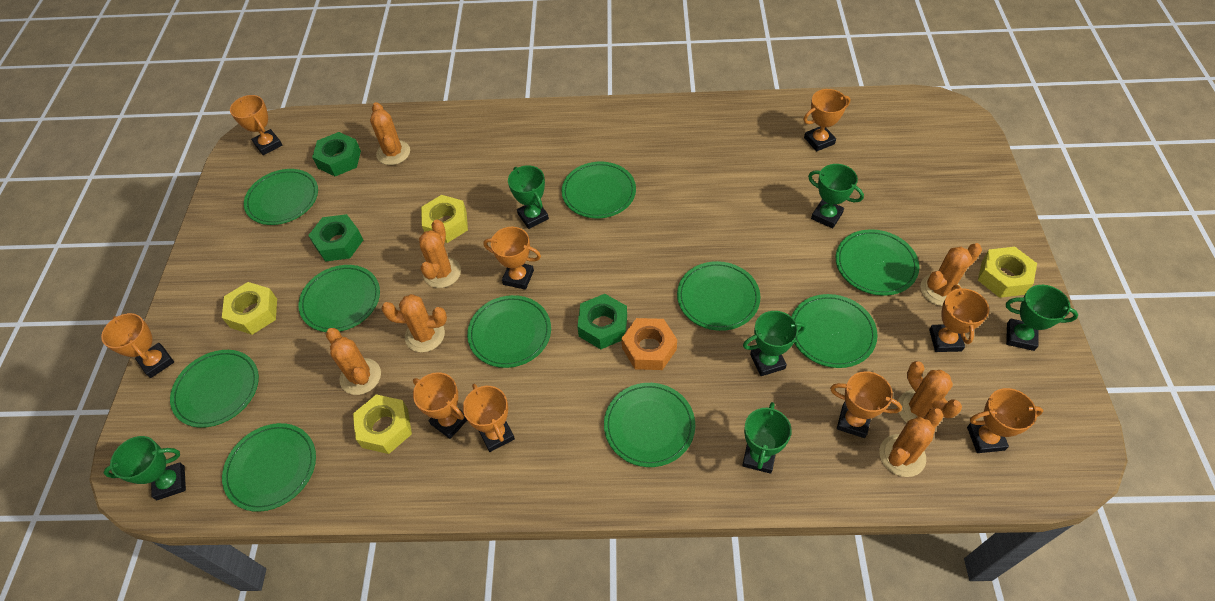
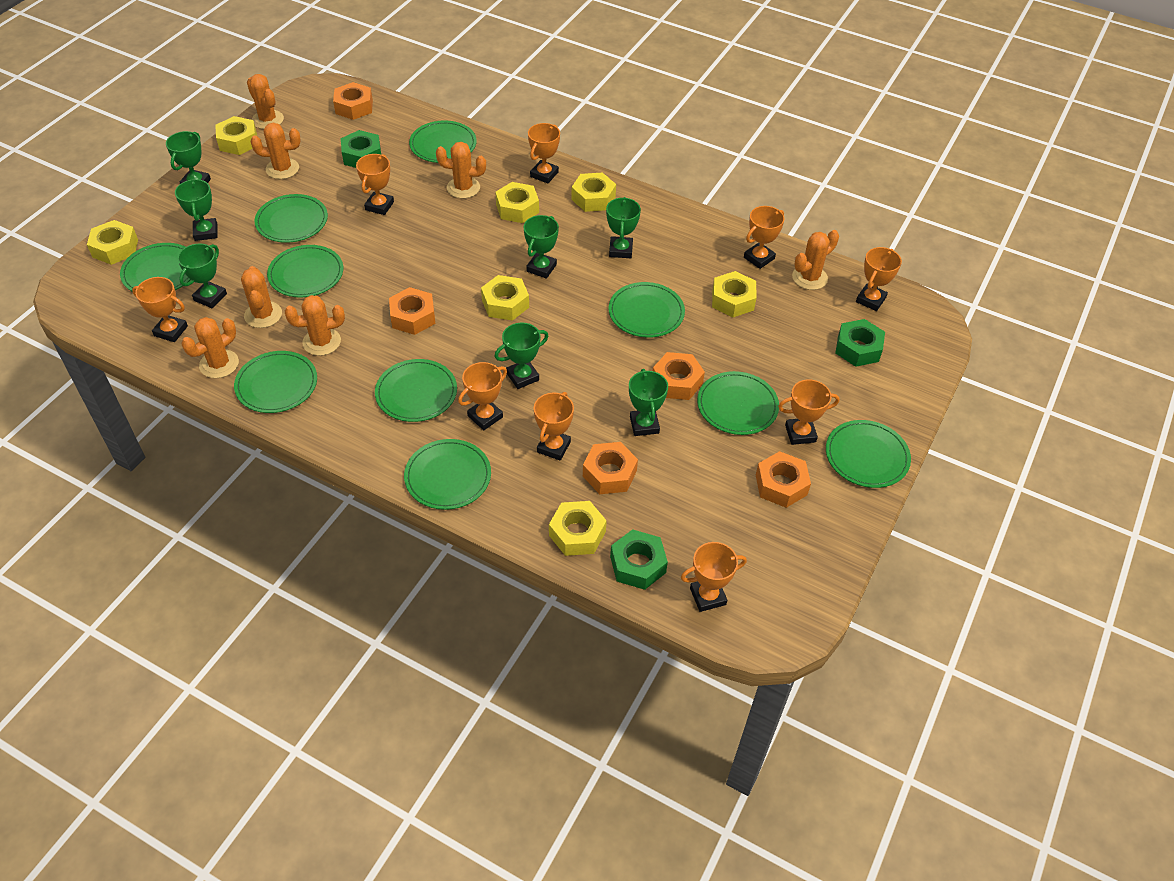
green trophy: [103,436,186,500] [508,165,549,229] [742,402,792,474] [743,311,805,376] [808,164,864,228] [1006,285,1078,351] = 6 -> [166,131,211,184] [175,179,218,241] [177,244,227,308] [494,323,548,389] [523,215,559,279] [606,197,641,258] [629,369,668,436] = 7
orange nut: [622,318,677,370] = 1 -> [333,82,373,120] [389,287,435,335] [583,442,638,494] [653,352,705,400] [756,451,811,508] = 5
yellow nut: [222,282,277,335] [353,394,412,454] [421,195,468,243] [978,247,1037,298] = 4 -> [87,220,138,265] [215,116,257,155] [481,275,529,321] [495,182,539,223] [549,501,607,556] [571,172,616,212] [712,271,757,317] = 7

